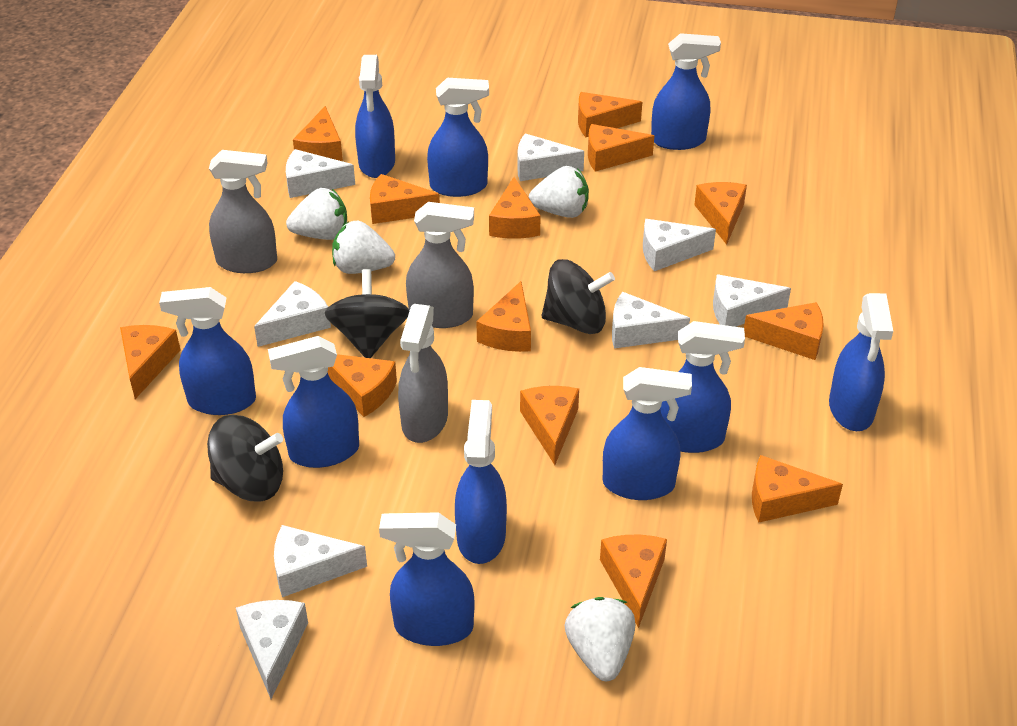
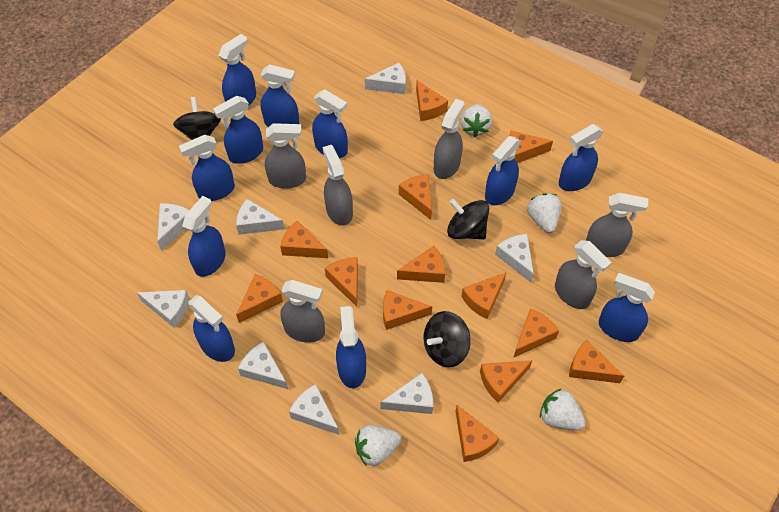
blue spray bottle: [159,287,256,415] [268,336,359,468] [355,55,395,178] [379,512,474,646] [427,78,489,197] [455,400,507,564] [603,367,692,500] [651,33,721,150] [660,321,745,453] [829,293,893,431] = 10 -> [179,135,235,201] [182,196,226,277] [188,295,235,362] [213,96,263,164] [219,34,256,105] [260,64,299,127] [312,89,348,158] [336,306,366,388] [485,136,521,205] [559,124,603,191] [599,273,655,342] = 11
grey spray bottle: [209,150,277,273] [398,304,448,443] [406,202,474,328] = 3 -> [265,123,306,189] [280,280,325,343] [323,145,353,226] [434,99,464,179] [555,240,612,309] [586,193,648,257] = 6

